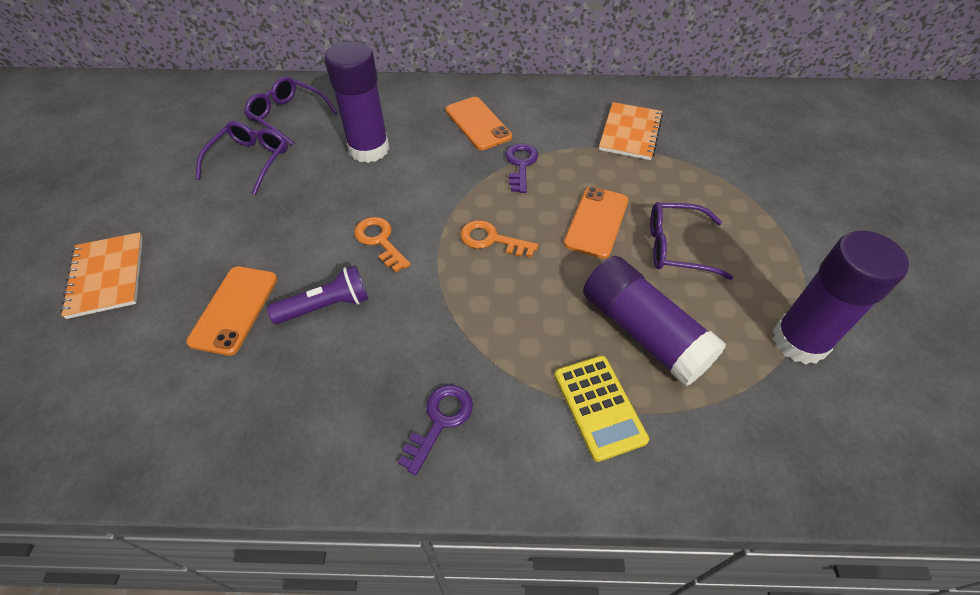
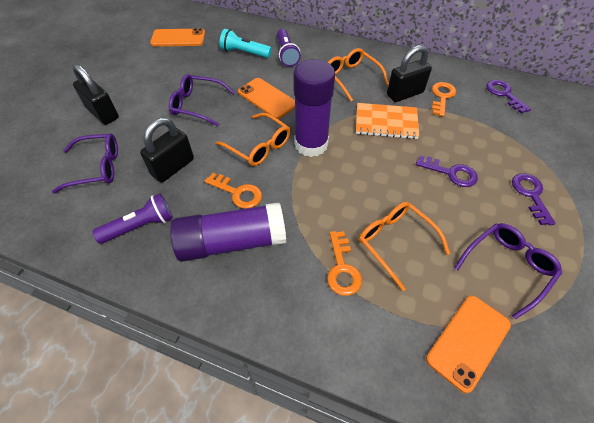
black padlock: none = 0 -> [72,64,119,125] [140,118,194,182] [387,45,432,102] = 3
orange glasses: none = 0 -> [216,113,290,166] [328,48,389,101] [359,202,450,291] = 3
orange key: [354,217,411,273] [460,220,538,258] = 2 -> [205,173,262,209] [327,231,362,296] [432,82,456,117] = 3
orange notebook: [60,232,143,319] [599,102,663,160] = 2 -> [356,103,419,139] = 1
purple flashlight: [267,265,368,324] = 1 -> [92,194,173,244] [277,29,301,67] = 2
purple glue stick: [324,41,390,163] [583,256,726,386] [773,231,909,364] = 3 -> [170,202,286,262] [293,59,335,157] = 2
purple key: [398,385,473,475] [505,143,538,193] = 2 -> [416,156,478,187] [486,80,531,113] [512,173,556,225] = 3
turquoise flashlight: none = 0 -> [220,29,272,58] = 1
yellow calculator: [555,356,649,462] = 1 -> none = 0

